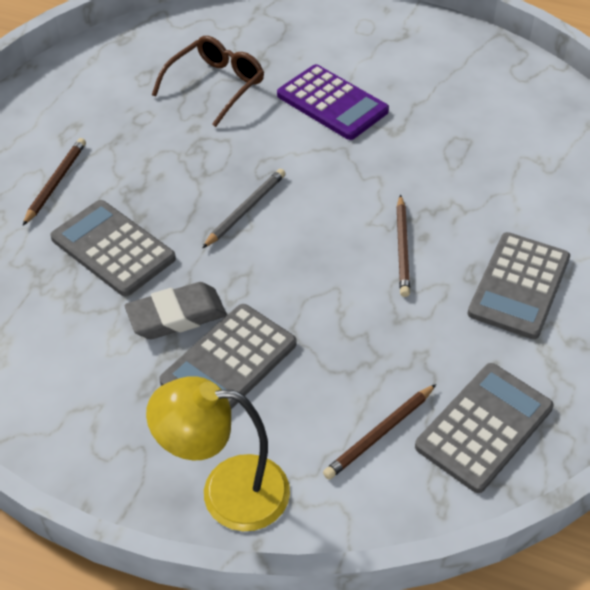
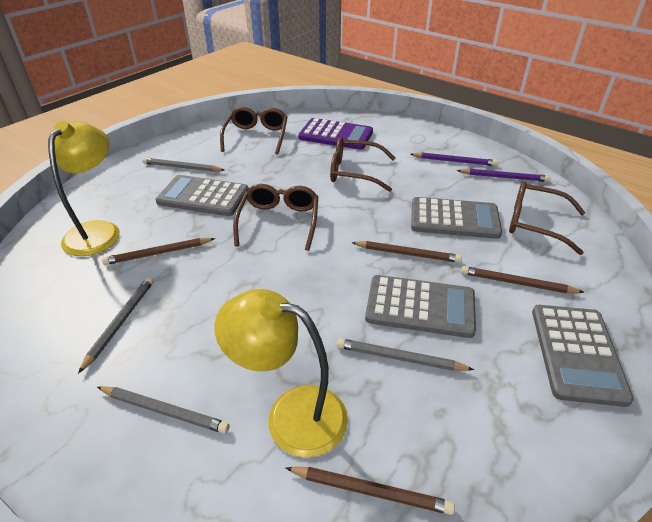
brown glasses: [152,36,264,127] = 1 -> [220,107,288,154] [233,184,318,251] [330,137,395,192] [509,181,585,255] = 4
brown pencil: [23,138,86,225] [323,384,436,480] [396,195,410,297] = 3 -> [102,238,215,265] [286,467,455,515] [351,241,462,263] [461,266,585,293] = 4
grey eraser: [125,282,227,339] = 1 -> none = 0
grey pencil: [202,169,286,248] = 1 -> [78,277,154,374] [97,386,230,434] [142,157,225,172] [337,338,474,371] = 4
purple pencil: none = 0 -> [410,152,498,166] [457,168,551,182] = 2
yellow lamp: [146,376,290,531] = 1 -> [48,121,120,256] [214,289,348,457] = 2

